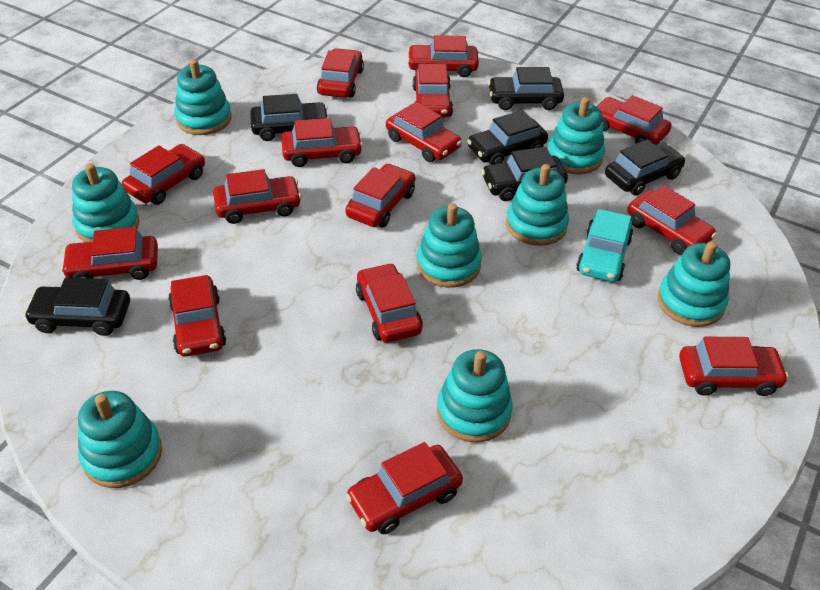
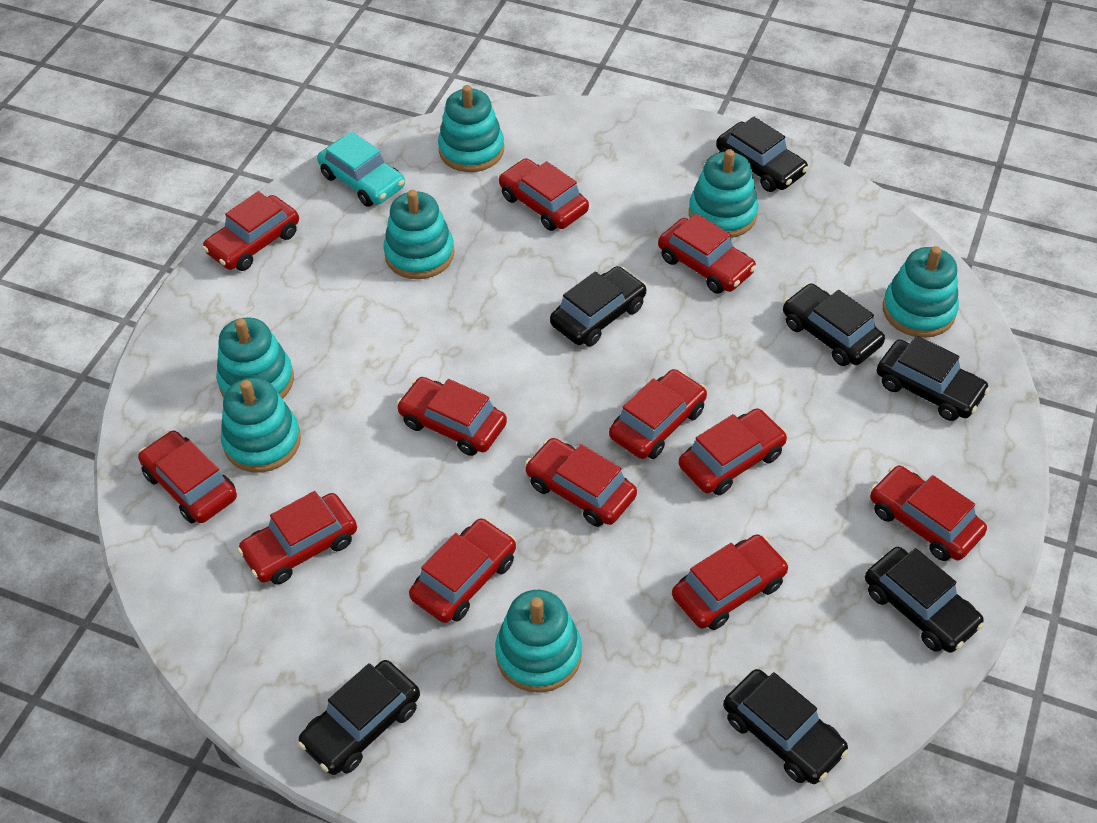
black car: [24,277,130,336] [250,94,329,141] [467,110,548,165] [482,147,568,201] [488,67,564,110] [605,139,685,196] = 6 -> [298,660,420,775] [550,266,646,347] [716,117,808,192] [723,669,849,784] [783,284,885,366] [865,547,984,653] [877,335,990,421] = 7
red car: [61,227,158,280] [122,144,205,205] [168,275,226,357] [213,169,301,224] [281,118,363,167] [317,48,364,98] [345,164,416,227] [346,442,463,534] [356,263,423,343] [386,102,462,162] [407,35,479,77] [413,64,453,118] [596,95,671,145] [627,185,717,255] [679,337,789,396] = 15 -> [138,431,237,524] [203,191,299,271] [238,491,357,585] [397,377,507,456] [409,518,516,623] [499,158,589,231] [525,438,637,527] [609,369,707,459] [658,213,757,294] [672,534,789,630] [679,408,787,495] [870,465,987,561] = 12
turquoise stacking toy: [72,163,140,242] [78,391,162,488] [174,59,231,135] [417,203,482,288] [437,349,513,443] [506,164,569,246] [547,97,605,175] [658,241,730,327] = 8 -> [216,317,294,399] [221,378,301,473] [383,190,455,279] [438,85,504,172] [495,590,582,693] [689,149,758,238] [883,246,959,338] = 7

